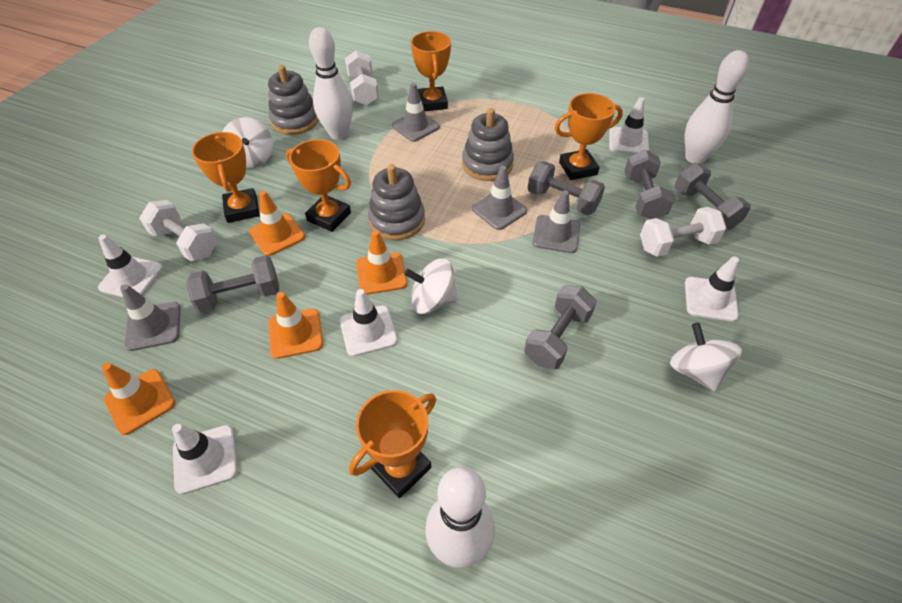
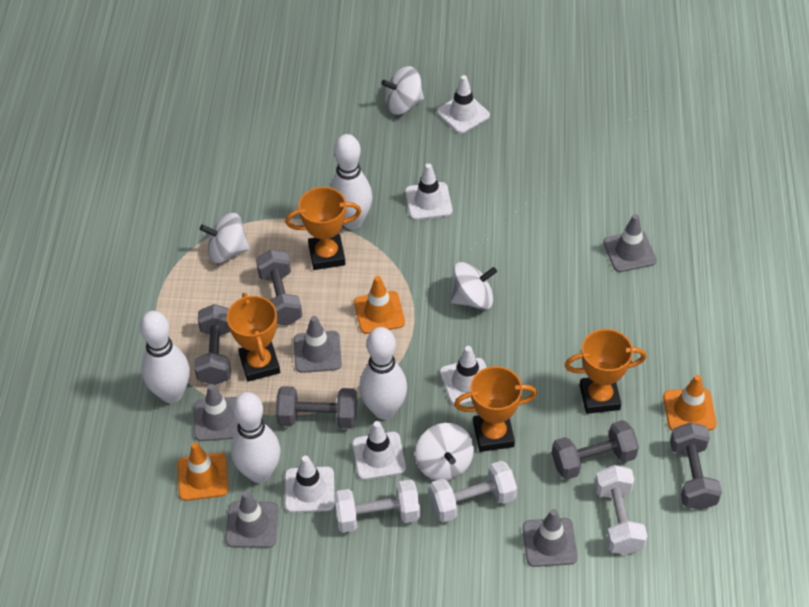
grey stacking toy: [268,65,319,135] [368,164,425,240] [462,108,514,181] = 3 -> none = 0
grey traffic cone: [120,284,181,351] [392,83,440,142] [472,166,527,230] [532,190,580,253] = 4 -> [194,384,238,441] [225,491,279,548] [294,316,342,373] [523,509,578,567] [603,214,657,272] = 5
orange traffic cone: [102,363,175,435] [249,191,305,256] [269,292,323,359] [356,230,407,295] = 4 -> [177,442,228,501] [354,276,405,334] [663,375,717,431] = 3
orange trophy: [192,132,260,223] [286,139,351,232] [349,390,436,498] [411,31,451,111] [555,93,623,180] = 5 -> [227,293,280,382] [285,187,361,270] [454,366,537,452] [565,329,647,414] = 4
white bowling pin: [309,27,353,140] [425,467,495,568] [685,50,749,164] = 3 -> [140,311,190,403] [231,392,280,483] [330,134,372,229] [359,327,407,420] = 4
white spinning top: [222,117,273,169] [404,258,458,314] [670,323,742,392] = 3 -> [200,213,250,263] [381,66,424,115] [415,423,474,480] [450,262,497,309] = 4

